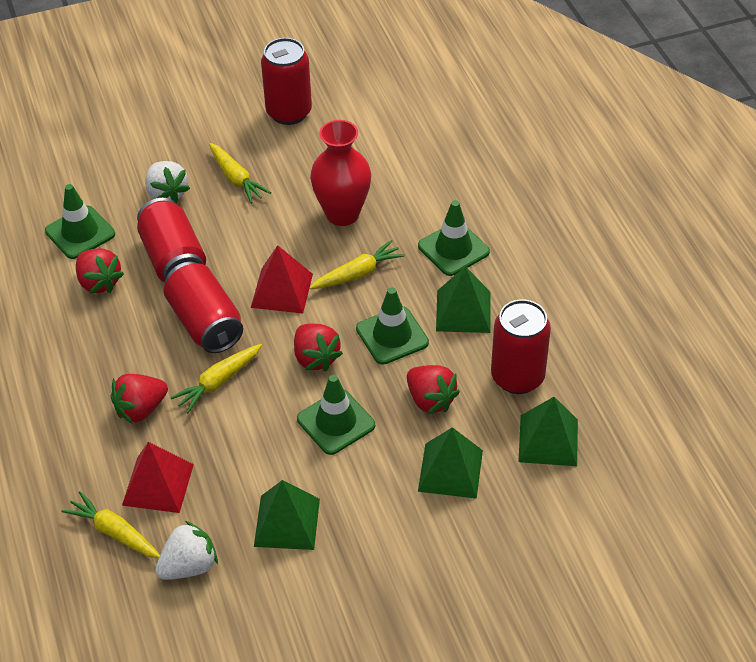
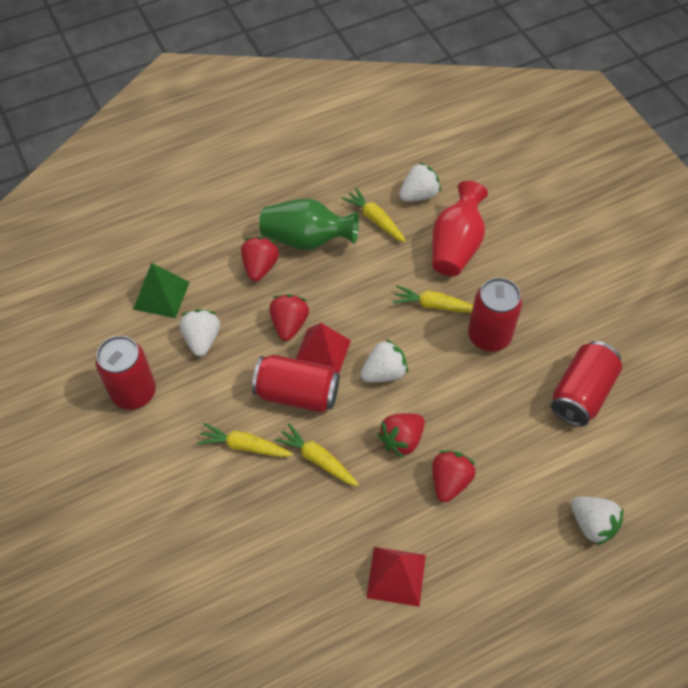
green pyramid: [254,480,320,550] [418,427,483,499] [436,266,490,333] [518,397,578,466] = 4 -> [133,263,190,318] = 1
green traffic cone: [45,184,115,259] [297,375,375,455] [356,287,429,365] [418,200,490,276] = 4 -> none = 0
green vase: none = 0 -> [259,199,359,250] = 1
white strawberry: [145,161,190,203] [155,521,218,580] = 2 -> [180,309,220,356] [360,339,408,382] [399,162,441,202] [571,496,624,546] = 4

